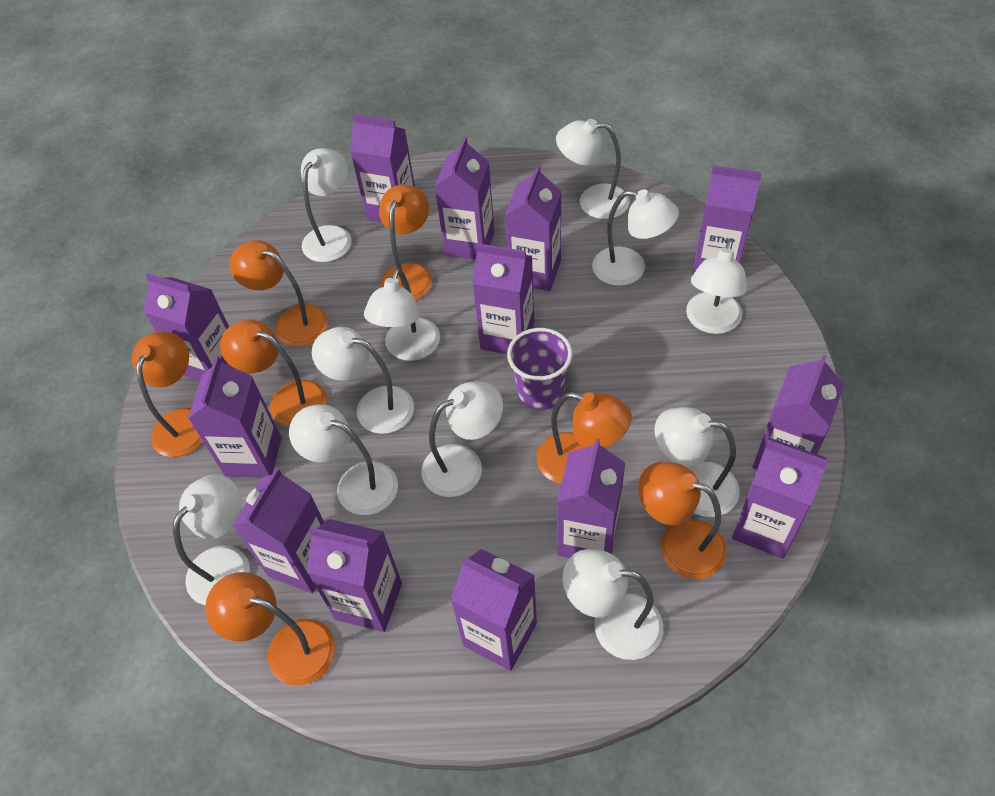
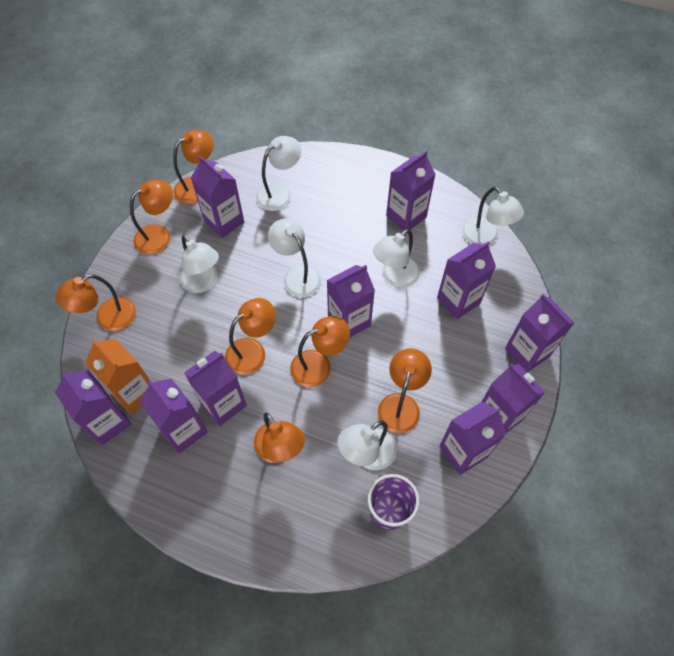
orange carton: none = 0 -> [85,338,150,414] = 1
purple carton: [144,273,230,381] [188,356,281,478] [233,468,324,593] [307,519,402,632] [350,114,415,223] [434,137,495,260] [450,549,537,671] [472,243,534,354] [505,165,561,291] [557,439,625,558] [693,165,762,274] [732,438,829,559] [752,354,844,470] = 13 -> [55,370,131,445] [139,378,208,454] [184,351,247,426] [191,156,244,238] [327,265,375,337] [386,151,436,231] [437,242,496,319] [440,401,506,475] [482,364,545,433] [505,294,574,372] = 10
white lamp: [173,474,250,605] [289,404,398,515] [301,148,352,262] [312,327,414,434] [364,268,440,361] [421,382,503,497] [556,119,630,219] [563,549,663,660] [592,189,679,286] [654,407,739,517] [686,239,747,334] = 11 -> [180,235,219,293] [256,136,301,211] [268,219,321,297] [337,421,397,470] [373,229,420,288] [462,187,524,245] = 6

